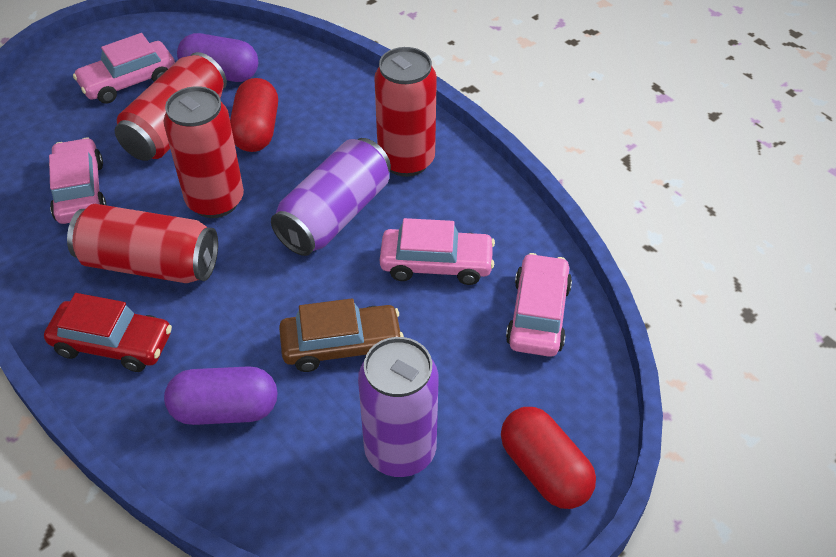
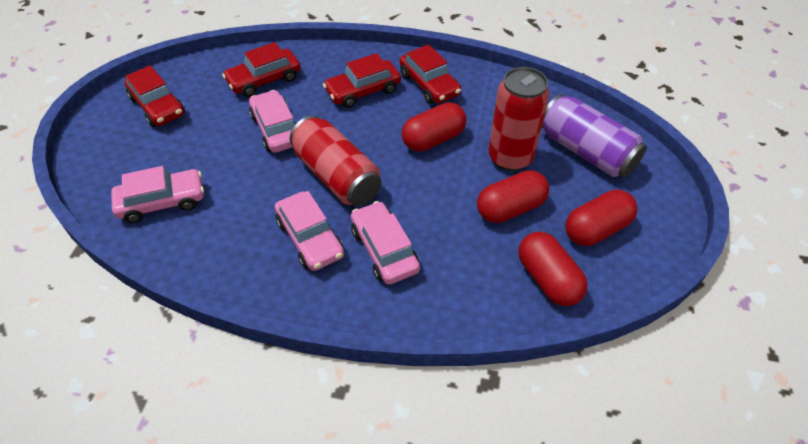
brown car: [279,298,404,372] = 1 -> none = 0
purple can: [271,138,391,256] [358,337,439,477] = 2 -> [542,94,647,178] = 1
purple capsule: [164,366,277,425] [177,33,258,82] = 2 -> none = 0
red can: [67,204,218,283] [115,52,227,161] [164,86,244,218] [374,47,437,177] = 4 -> [290,116,382,206] [489,67,550,171] = 2
red capsule: [230,78,278,152] [501,407,596,509] = 2 -> [402,102,467,151] [477,170,549,223] [518,232,588,306] [565,190,637,246] = 4
red car: [44,293,172,372] = 1 -> [124,65,185,127] [222,42,301,97] [323,53,401,108] [399,45,461,104] = 4

